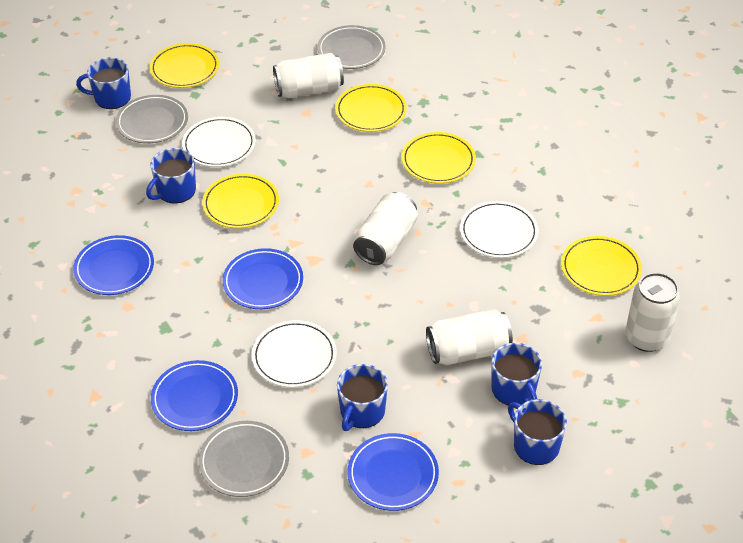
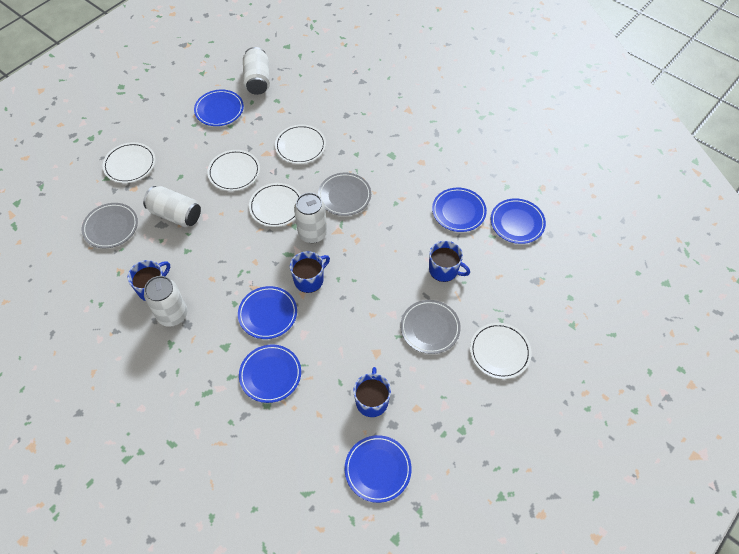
blue mug: [76,57,131,109] [146,148,196,204] [337,364,388,431] [491,343,542,405] [508,399,567,465] = 5 -> [128,260,170,301] [290,251,330,293] [353,367,391,417] [429,241,470,282] = 4
blue plate: [73,235,154,295] [151,360,238,431] [222,248,303,309] [348,433,439,511] = 4 -> [194,90,244,126] [238,286,297,339] [239,344,301,403] [345,435,412,503] [432,188,487,232] [491,198,546,244] = 6
white plate: [182,117,256,167] [252,320,337,388] [460,201,538,258] = 3 -> [102,142,155,183] [207,150,260,191] [249,183,301,227] [275,125,326,164] [470,323,532,379] = 5
yellow plate: [150,43,219,88] [202,174,279,228] [335,84,407,132] [402,132,476,184] [561,236,642,296] = 5 -> none = 0

